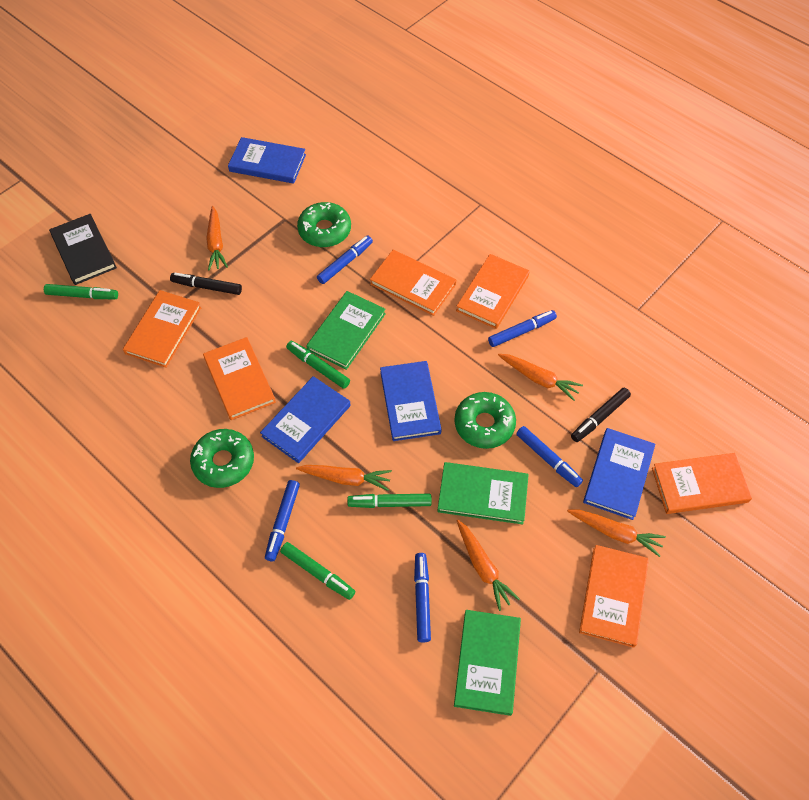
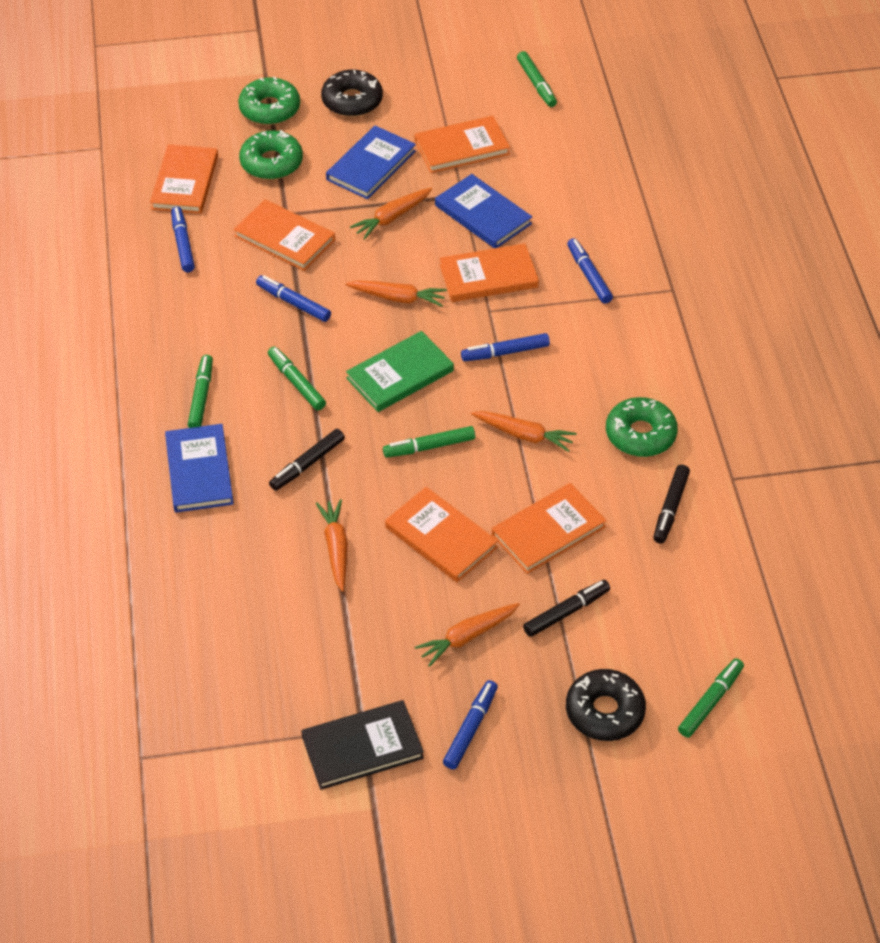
black donut: none = 0 -> [321,70,383,117] [566,669,646,741] = 2
black marker: [170,273,242,295] [571,388,631,442] = 2 -> [269,429,345,491] [523,580,610,637] [653,464,690,544] = 3
blue book: [228,137,306,184] [260,376,351,463] [380,361,442,441] [583,428,655,520] = 4 -> [165,424,234,513] [326,126,416,199] [435,174,532,248] = 3
green book: [306,291,386,370] [437,462,529,524] [454,610,521,716] = 3 -> [346,331,454,412] = 1
green marker: [44,284,118,299] [280,542,355,600] [286,341,350,389] [347,494,432,508] = 4 -> [188,355,213,428] [268,347,326,411] [383,426,475,458] [517,51,557,107] [678,658,744,738] = 5

